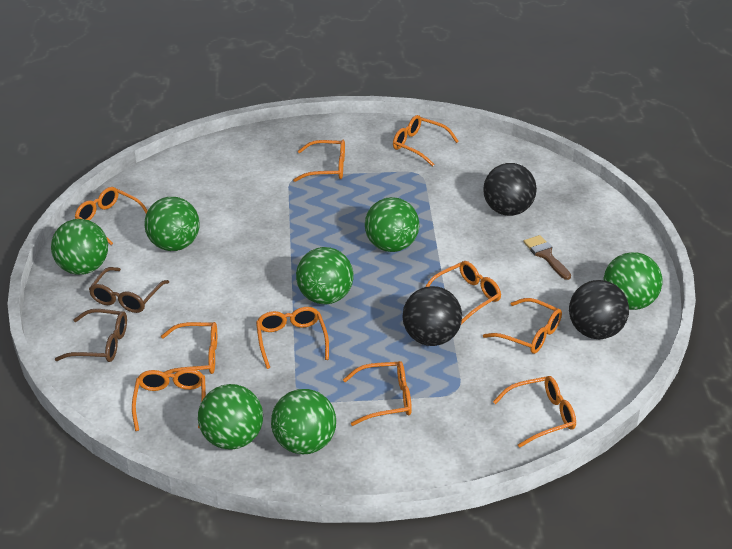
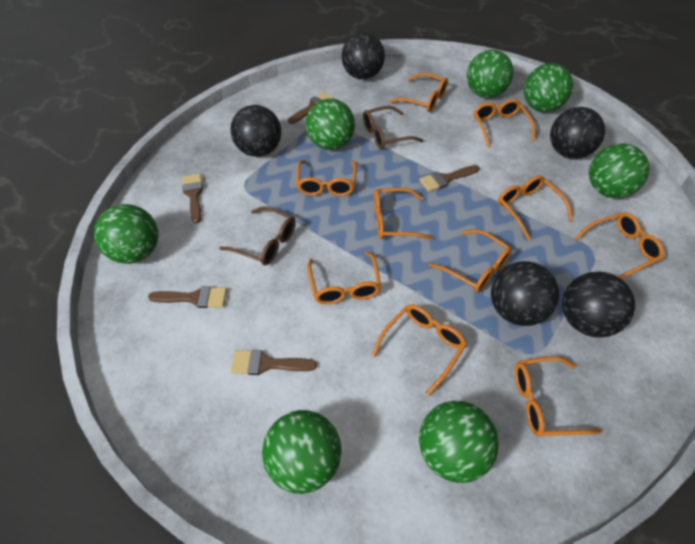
black ball: [403,286,462,346] [483,163,537,216] [569,280,629,339] = 3 -> [230,105,281,157] [342,33,385,79] [491,261,559,326] [550,107,605,159] [562,272,635,338] = 5
brown brush: [523,235,571,280] = 1 -> [148,286,227,308] [182,173,203,224] [231,350,317,375] [288,92,334,124] [419,165,480,192] = 5

